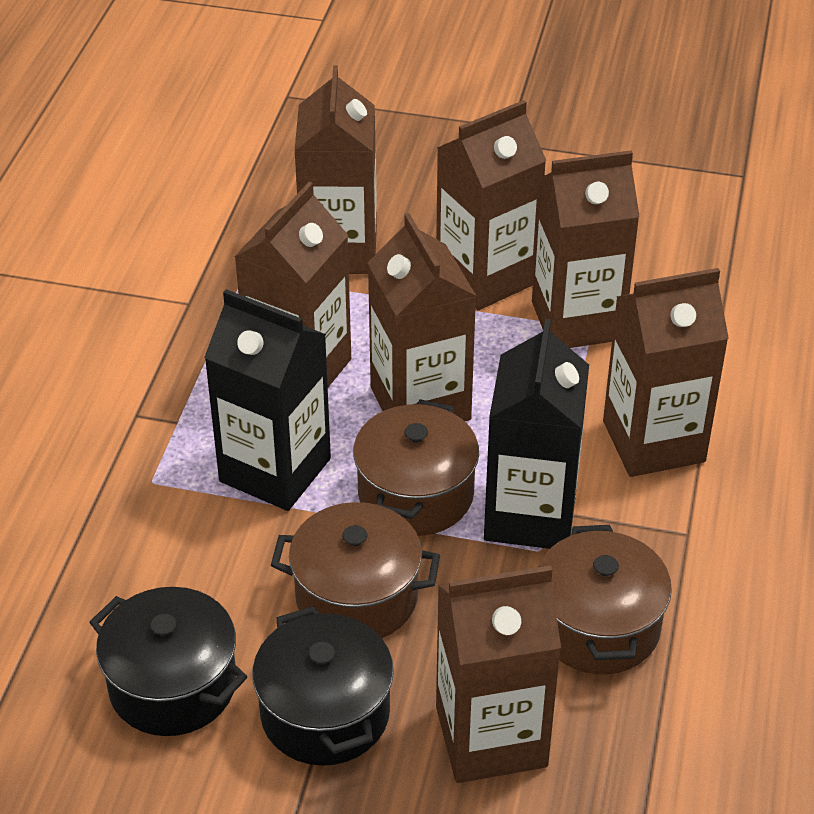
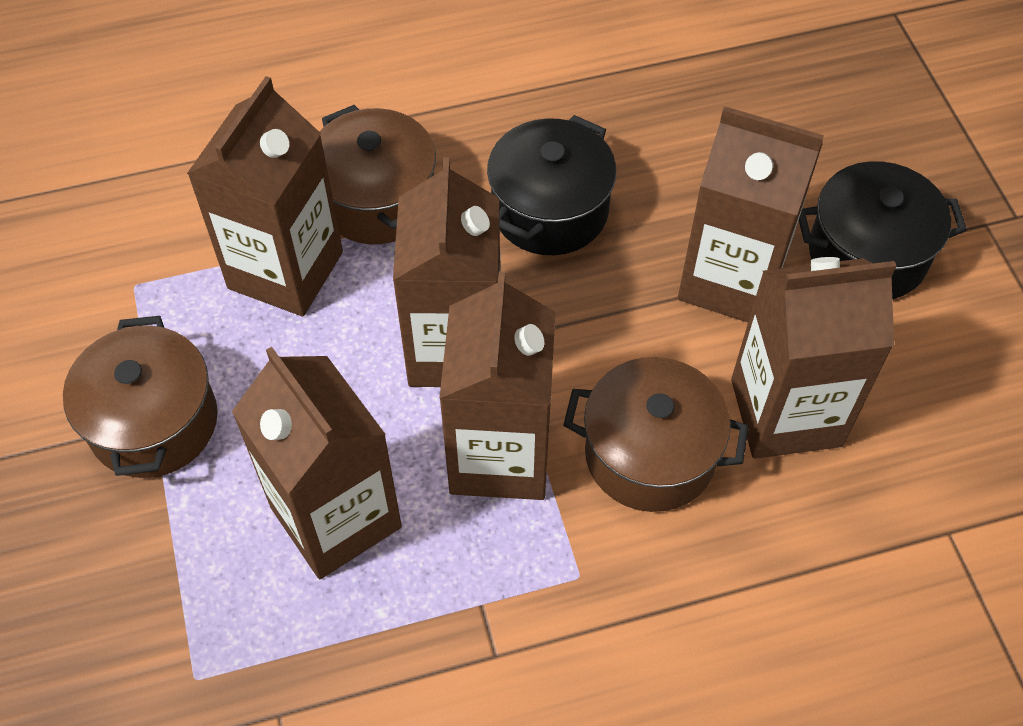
black carton: [204,289,331,511] [484,319,589,549] = 2 -> none = 0
brown carton: [234,182,351,387] [295,65,377,274] [368,213,476,421] [436,100,546,310] [436,565,561,783] [532,150,640,348] [603,268,729,477] = 7 -> [187,76,343,317] [232,347,402,579] [393,157,501,387] [439,271,555,500] [678,106,824,322] [731,257,896,459] = 6

